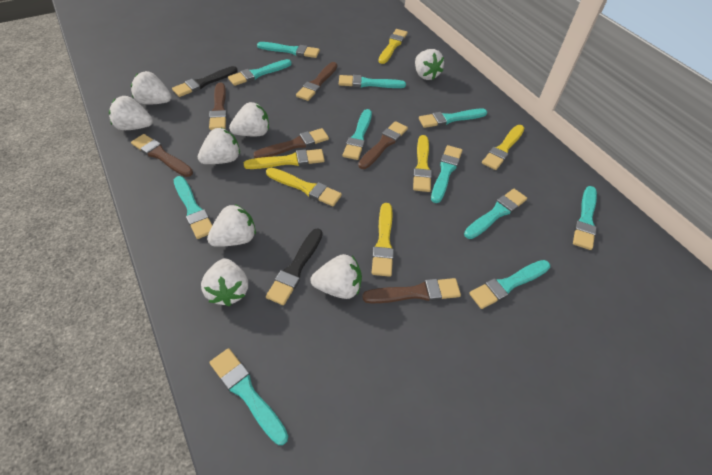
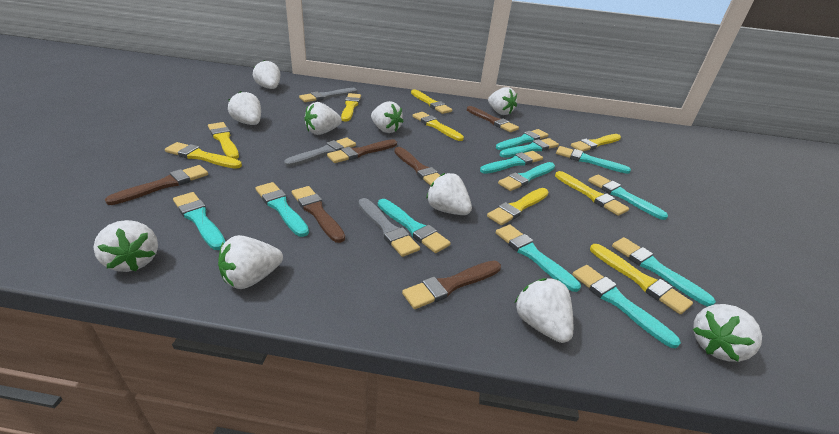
black brush: [172,66,238,97] [266,228,323,305] = 2 -> none = 0
grey brush: none = 0 -> [284,138,356,167] [299,88,357,102] [358,198,420,257] = 3
turquoise brush: [174,176,212,239] [209,348,288,445] [228,59,292,86] [257,42,320,58] [339,75,406,88] [343,109,372,160] [419,108,487,128] [431,145,462,203] [464,189,527,239] [469,260,550,309] [573,186,597,250] = 11 -> [173,192,225,250] [256,182,309,237] [378,199,450,253] [480,151,543,174] [496,129,548,150] [496,225,581,292] [498,162,555,191] [500,138,559,158] [556,146,631,174] [572,265,681,348] [588,175,668,220] [612,237,716,307] = 12
white strawberry: [109,96,153,130] [131,71,171,104] [198,128,240,164] [201,258,248,306] [207,204,256,247] [229,102,269,136] [310,254,362,299] [415,49,444,80] = 8 -> [93,220,158,272] [218,235,283,289] [228,91,261,125] [253,60,280,89] [304,102,342,135] [371,101,404,133] [426,173,472,215] [488,87,517,115] [515,278,573,343] [693,304,762,362] = 10
yellow brush: [244,149,325,169] [266,168,342,206] [372,203,394,277] [378,29,408,64] [413,135,432,192] [482,125,524,170] = 6 -> [165,142,242,169] [208,122,239,159] [341,93,361,122] [411,89,452,114] [413,112,464,141] [487,188,549,225] [555,171,629,216] [571,134,621,151] [590,244,693,314] = 9

